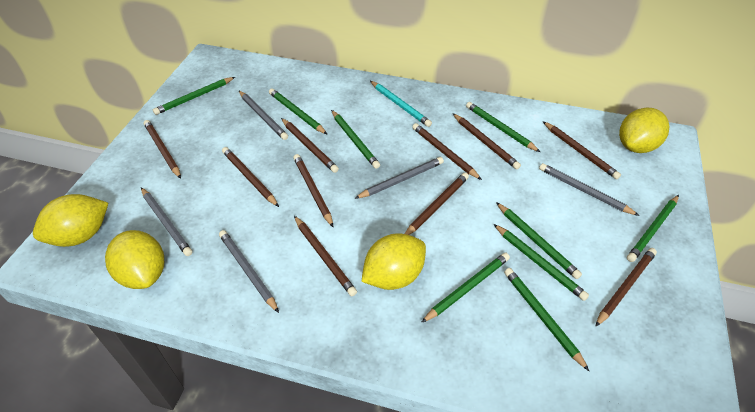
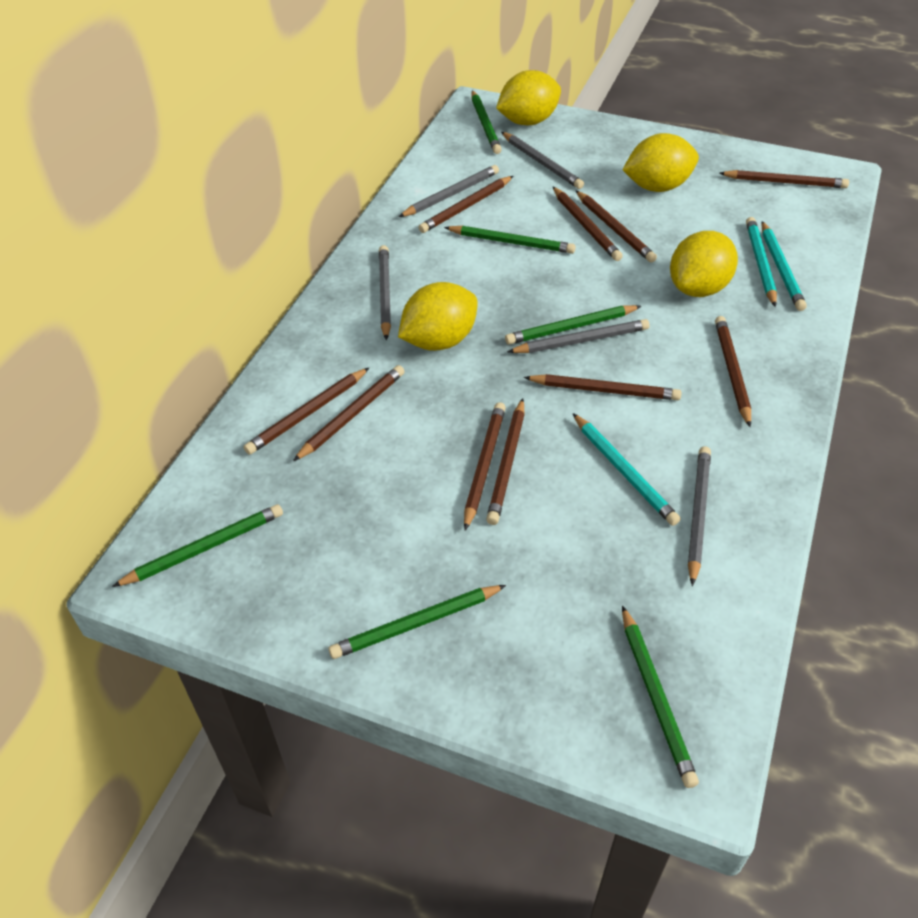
green pencil: [153,77,235,115] [269,88,328,135] [331,110,380,169] [421,253,510,323] [466,102,540,152] [494,224,589,301] [496,202,582,279] [504,268,589,371] [627,195,679,262] = 9 -> [112,504,283,587] [329,585,506,659] [444,226,576,254] [471,90,502,154] [505,305,641,344] [622,605,699,788] = 6
turquoise pencil: [370,81,432,127] = 1 -> [572,413,681,526] [746,217,777,307] [761,221,807,311] = 3

